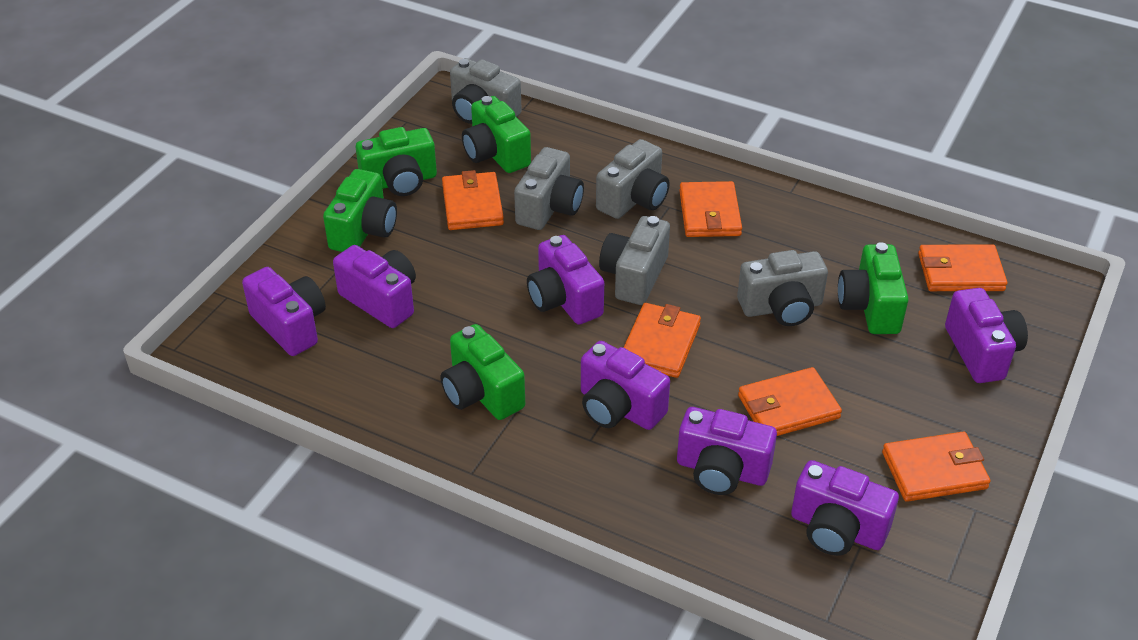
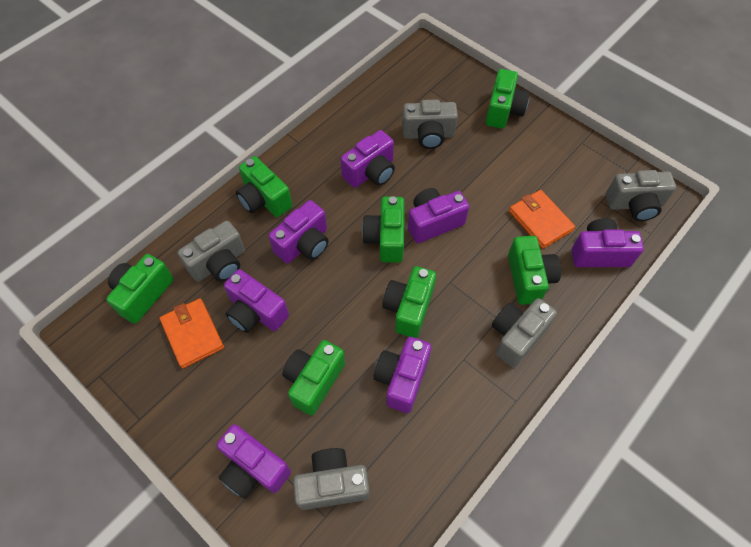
green camera: [323,169,397,252] [356,127,437,196] [441,324,525,420] [462,96,531,173] [838,242,909,334] = 5 -> [106,254,173,324] [236,156,292,217] [282,340,345,415] [362,196,405,263] [382,266,436,338] [486,69,530,129] [508,236,561,305] = 7
orange wallet: [442,170,504,230] [623,303,701,378] [679,181,742,237] [738,367,842,436] [882,432,991,502] [918,244,1008,291] = 6 -> [160,298,224,368] [509,190,575,249] = 2

